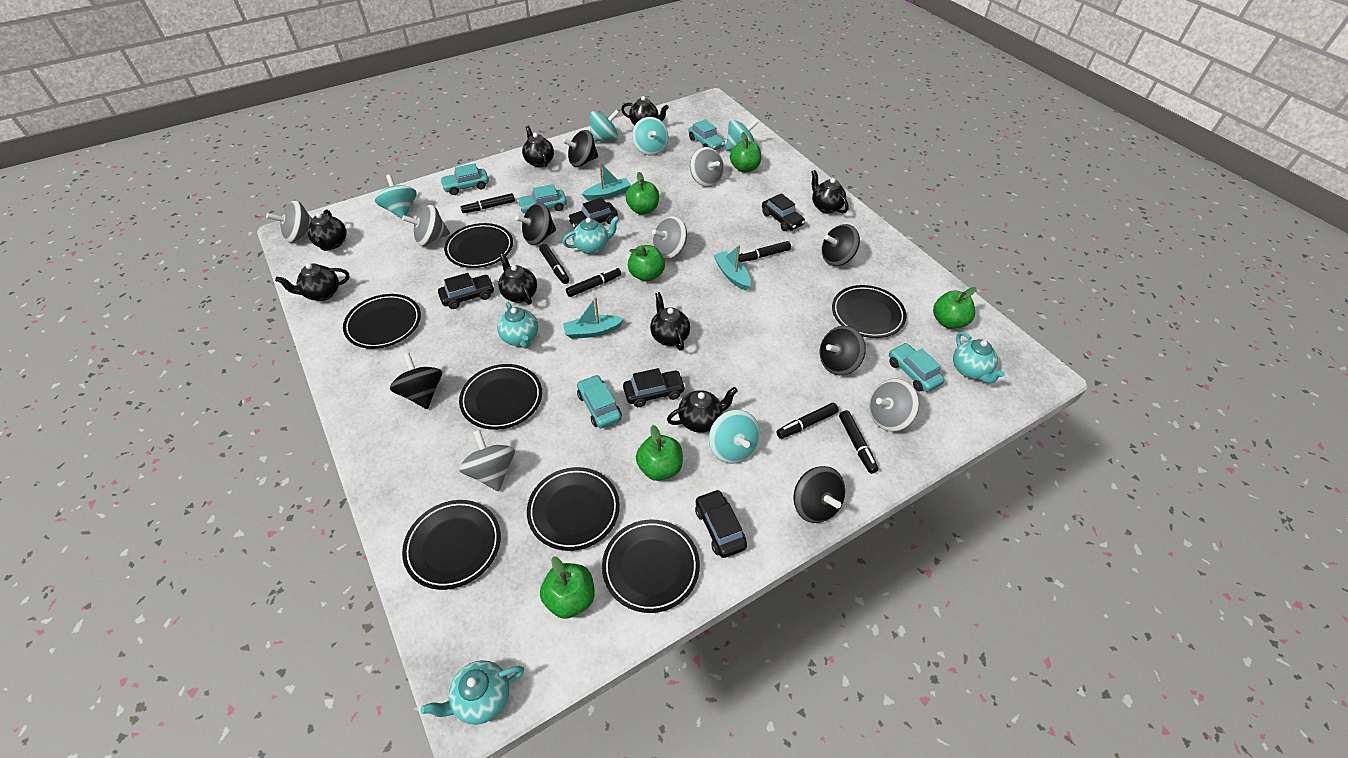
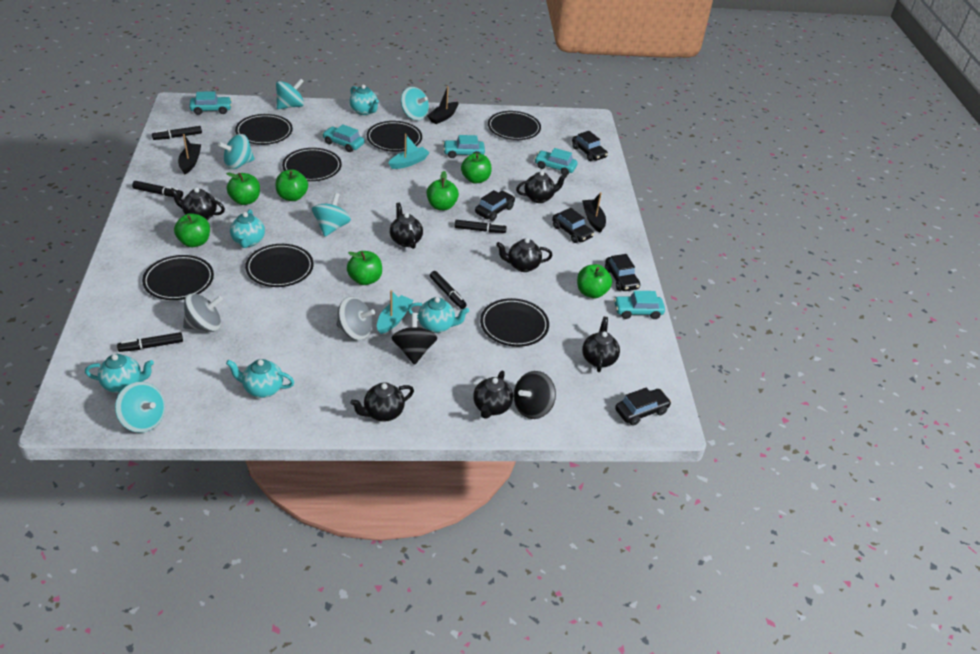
black boat: none = 0 -> [178,134,201,174] [427,86,459,124] [582,192,606,233] = 3
black marker: [461,193,515,213] [539,244,569,284] [566,268,621,297] [738,241,791,262] [776,403,839,439] [839,410,878,474] = 6 -> [117,332,183,352] [132,181,183,198] [152,126,202,140] [430,271,467,309] [455,220,507,233] = 5
black spinning top: [390,353,442,409] [515,203,556,245] [563,130,598,167] [793,466,845,523] [820,326,866,375] [822,224,860,266] = 6 -> [391,313,437,365] [513,371,556,419] = 2
black teapot: [275,263,350,301] [307,210,347,251] [498,253,537,305] [522,126,554,167] [621,96,669,125] [650,292,690,351] [667,387,738,433] [812,170,849,214] = 8 -> [169,187,225,220] [350,382,414,422] [390,203,423,249] [473,371,513,419] [496,238,553,272] [516,171,567,203] [582,317,620,372] = 7
green apple: [540,556,595,619] [625,172,659,215] [628,245,665,282] [636,425,683,481] [730,132,761,173] [933,287,977,329] = 6 -> [174,213,210,247] [226,173,260,205] [276,169,308,201] [347,251,382,285] [427,171,459,210] [461,153,492,184] [577,264,612,298] = 7
grey spinning top: [266,200,312,243] [402,205,450,246] [459,430,515,491] [652,216,687,259] [690,147,724,187] [869,379,919,432] = 6 -> [183,293,223,332] [336,297,375,340] = 2
turquoise boat: [563,297,624,339] [582,162,631,201] [713,245,751,290] = 3 -> [377,290,414,334] [388,134,430,169] = 2
turquoise teapot: [421,660,524,725] [497,302,538,349] [563,216,619,254] [953,332,1005,383] = 4 -> [85,354,154,393] [226,359,294,398] [230,209,265,248] [350,85,379,115] [408,297,469,333] = 5

